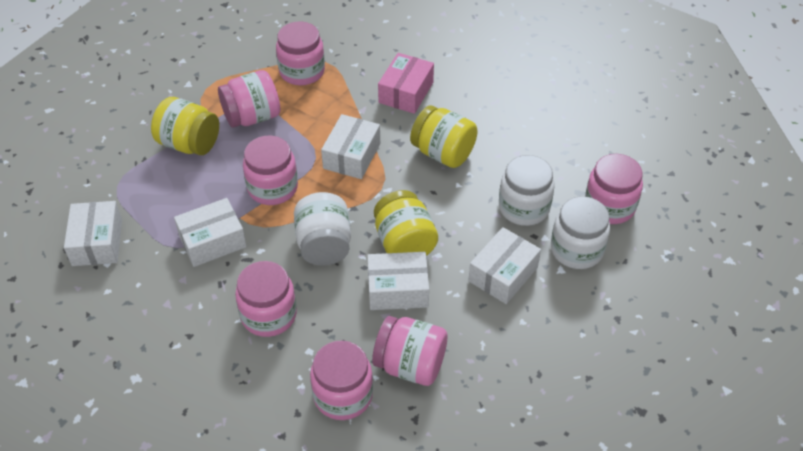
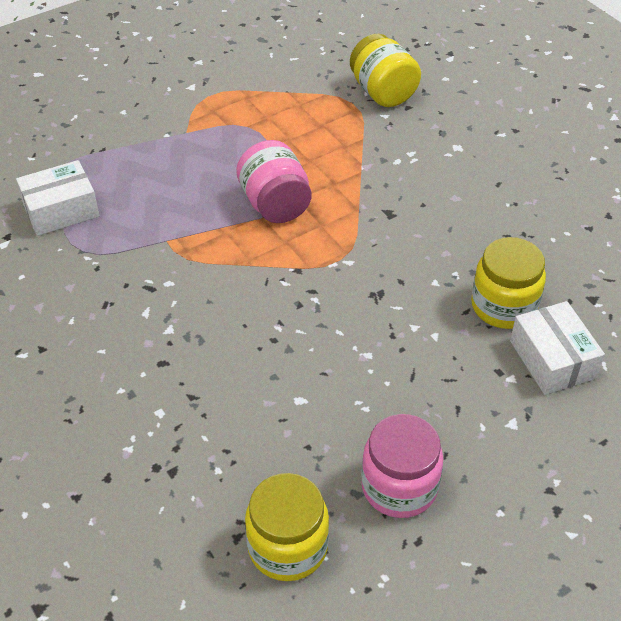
pink box: [378,53,434,114] = 1 -> none = 0
pink jar: [218,70,280,128] [235,261,297,337] [243,136,298,205] [276,22,325,85] [310,341,373,420] [372,316,448,386] [585,154,643,224] = 7 -> [236,140,312,223] [361,414,443,518] = 2
white box: [64,201,122,266] [174,198,247,267] [321,114,380,179] [367,252,429,310] [468,227,541,304] = 5 -> [16,160,99,236] [510,301,605,395] = 2
white jar: [294,192,351,266] [499,155,555,226] [551,196,610,269] = 3 -> none = 0

